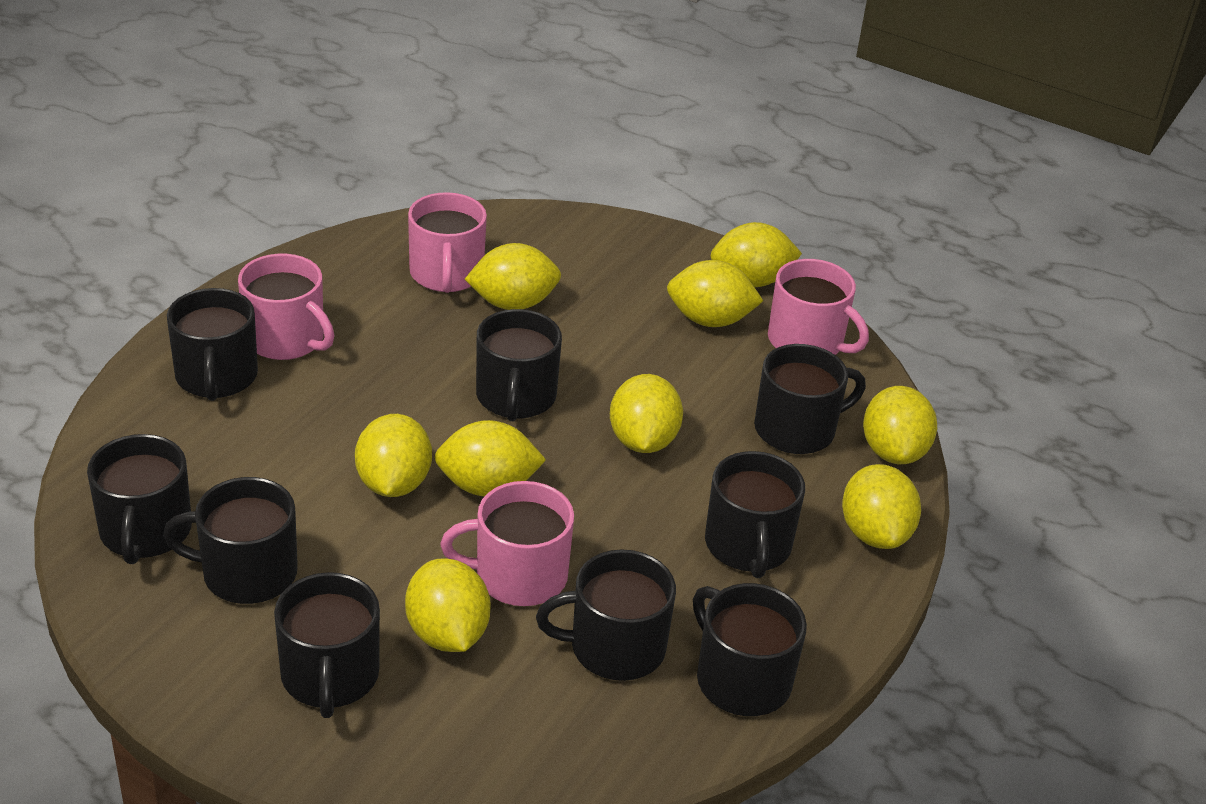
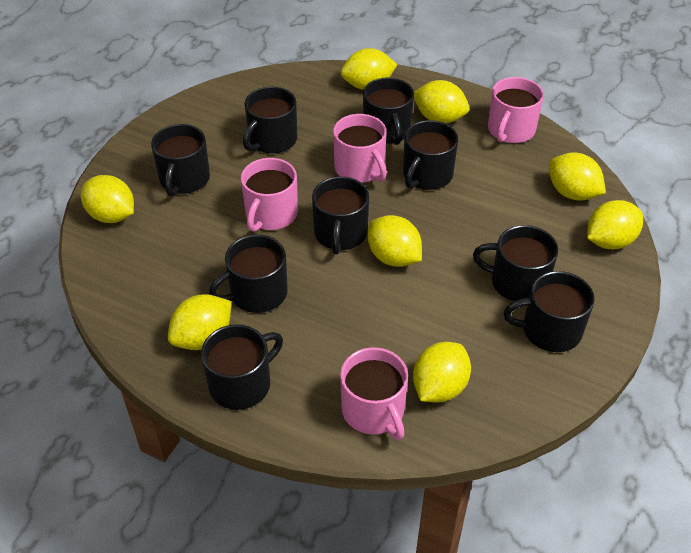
yellow lemon: [355,414,432,497] [405,558,491,652] [434,420,546,497] [465,243,561,310] [610,374,683,453] [667,260,763,327] [711,222,802,287] [842,464,921,549] [863,386,937,464] = 9 -> [81,175,134,223] [168,294,232,350] [340,48,397,90] [368,215,422,267] [413,342,471,402] [414,80,470,123] [549,153,606,201] [587,200,643,249] = 8

